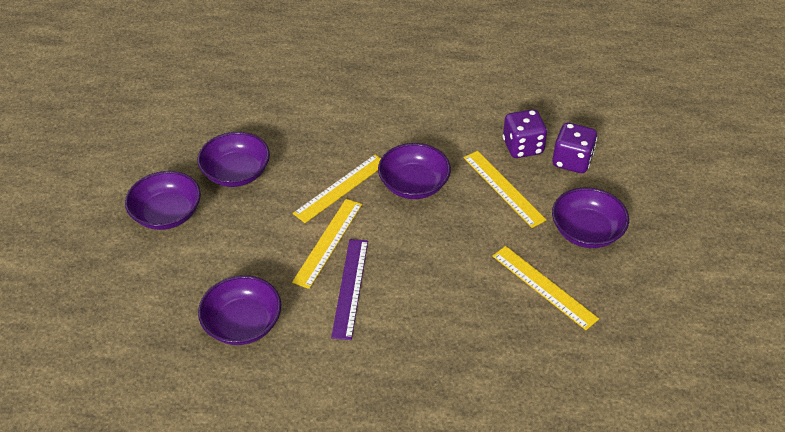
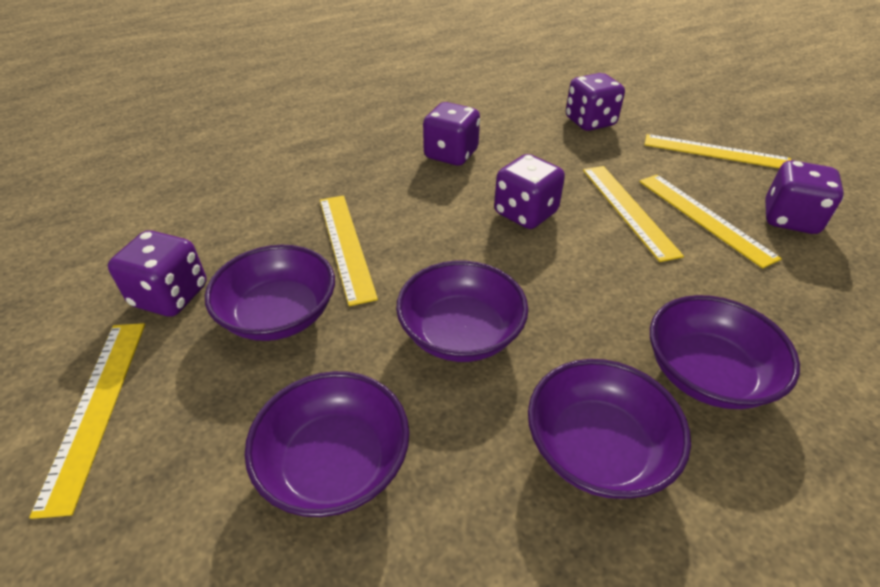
purple dice: [503,109,547,158] [553,123,598,173] = 2 -> [108,230,207,317] [423,102,480,166] [494,154,565,229] [566,73,625,131] [765,160,844,234] = 5
purple ruler: [331,239,368,340] = 1 -> none = 0
yellow ruler: [292,199,362,289] [293,154,381,223] [464,151,546,228] [493,246,599,330] = 4 -> [29,323,145,519] [320,196,378,306] [583,166,684,262] [639,174,782,268] [644,134,791,168] = 5

